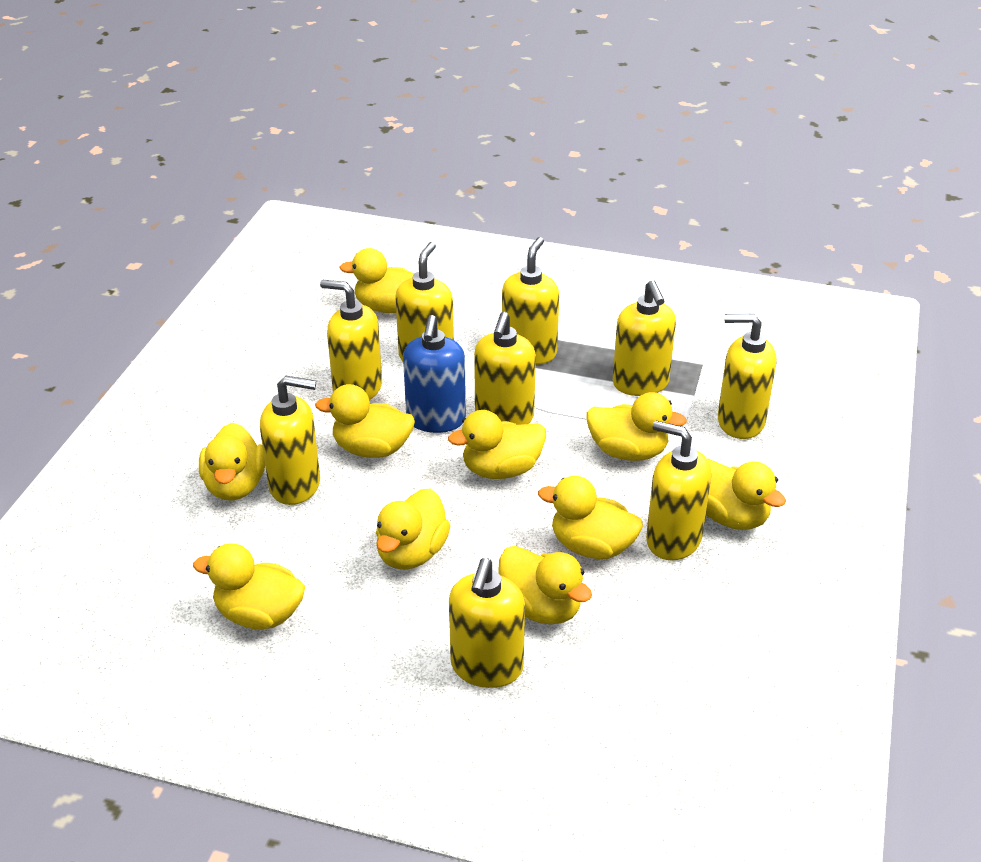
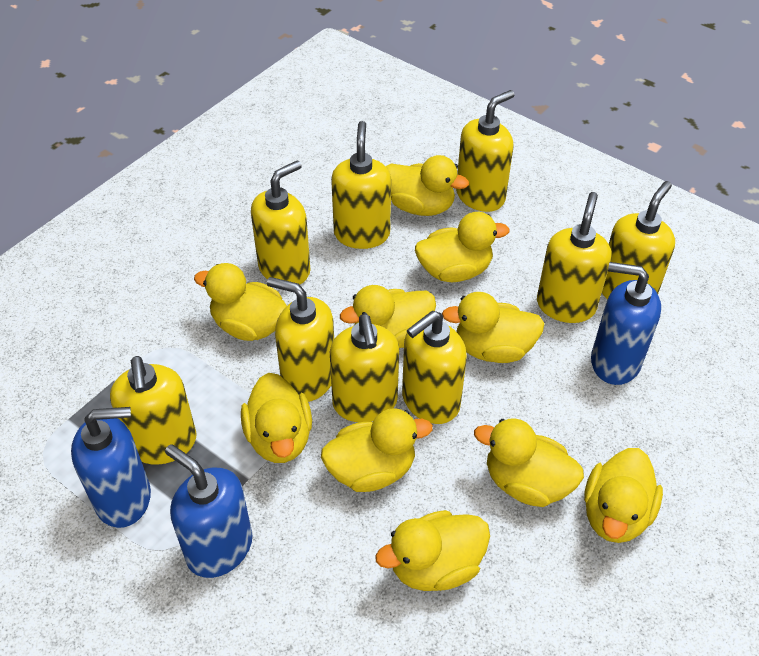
blue soap dispenser: [403,315,466,433] = 1 -> [71,407,151,528] [165,444,252,578] [591,262,661,385] = 3

